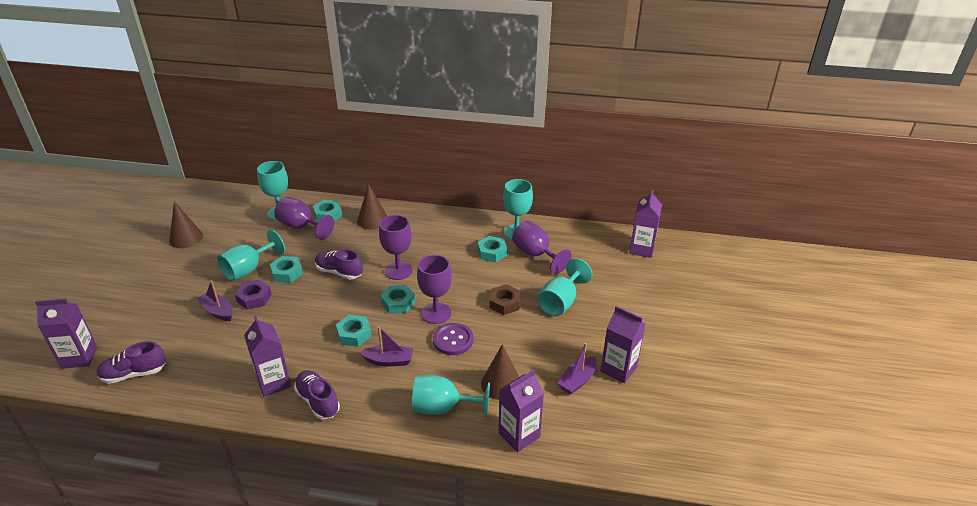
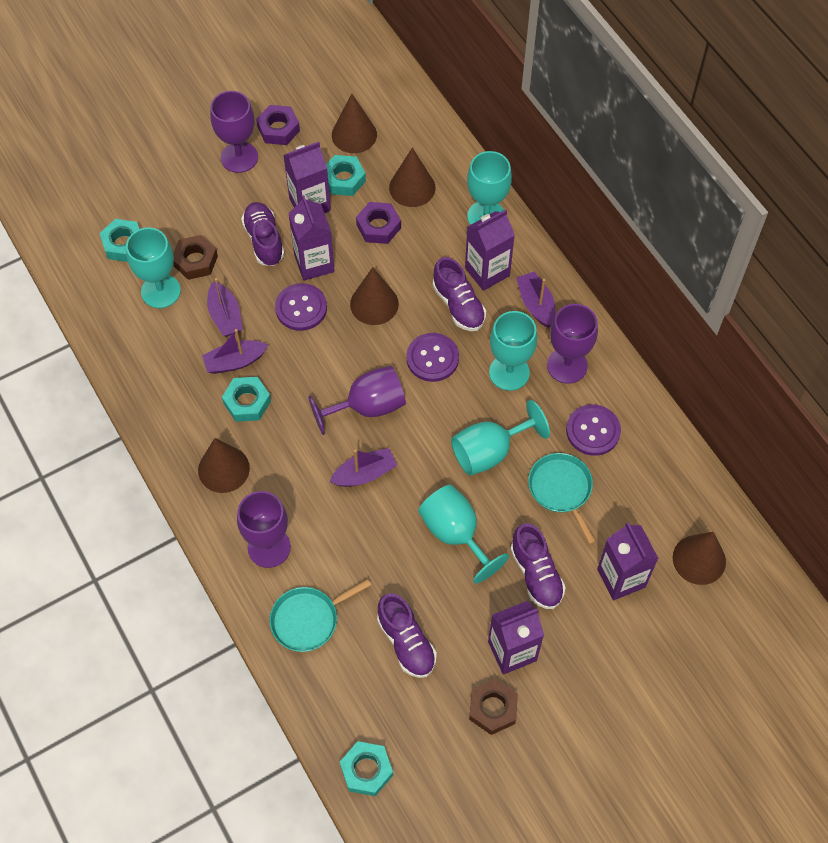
brown cone: [169,201,203,248] [357,184,387,229] [481,344,519,400] = 3 -> [198,438,250,493] [332,94,377,153] [350,267,399,325] [389,148,436,207] [673,532,726,585] = 5
brown nut: [490,284,520,315] = 1 -> [173,235,218,280] [469,679,518,735] = 2
purple boat: [197,280,233,321] [360,326,413,366] [557,343,596,394] = 3 -> [202,329,268,374] [207,278,243,337] [330,448,397,487] [516,271,555,328] = 4
purple button: [433,323,473,355] = 1 -> [275,283,327,331] [406,333,459,382] [566,404,621,456] = 3
purple nut: [235,280,272,310] = 1 -> [256,105,300,145] [356,202,401,244] = 2
purple shoe: [97,341,166,384] [294,370,340,420] [315,249,363,280] = 3 -> [241,202,285,266] [377,593,437,678] [433,257,486,331] [510,523,566,609] = 4
turquoise nut: [270,256,303,283] [313,200,342,222] [336,315,372,347] [380,285,415,314] [477,236,507,262] = 5 -> [99,219,139,262] [222,377,271,422] [326,155,366,196] [340,741,393,796] = 4
turquoise pan: none = 0 -> [269,579,371,652] [528,453,596,545] = 2

